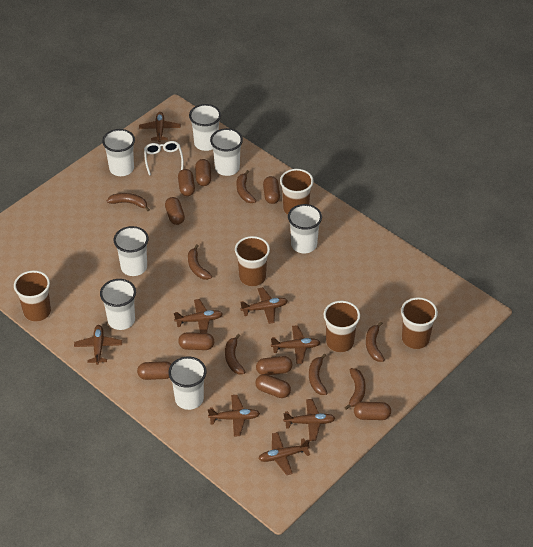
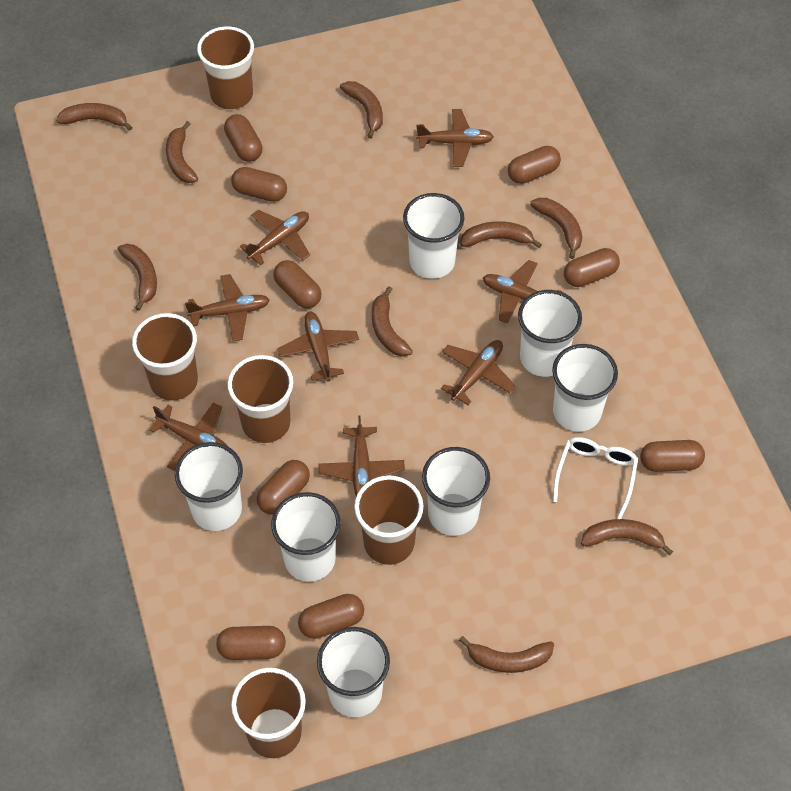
brown banana: [107,193,150,211] [188,244,212,280] [225,334,245,374] [237,170,256,203] [309,353,327,395] [344,368,366,410] [366,322,385,362] = 7 -> [56,103,133,131] [117,244,157,311] [166,121,198,183] [340,81,383,138] [372,286,413,357] [459,636,554,673] [460,221,542,248] [530,198,582,259] [581,519,673,556] = 9

